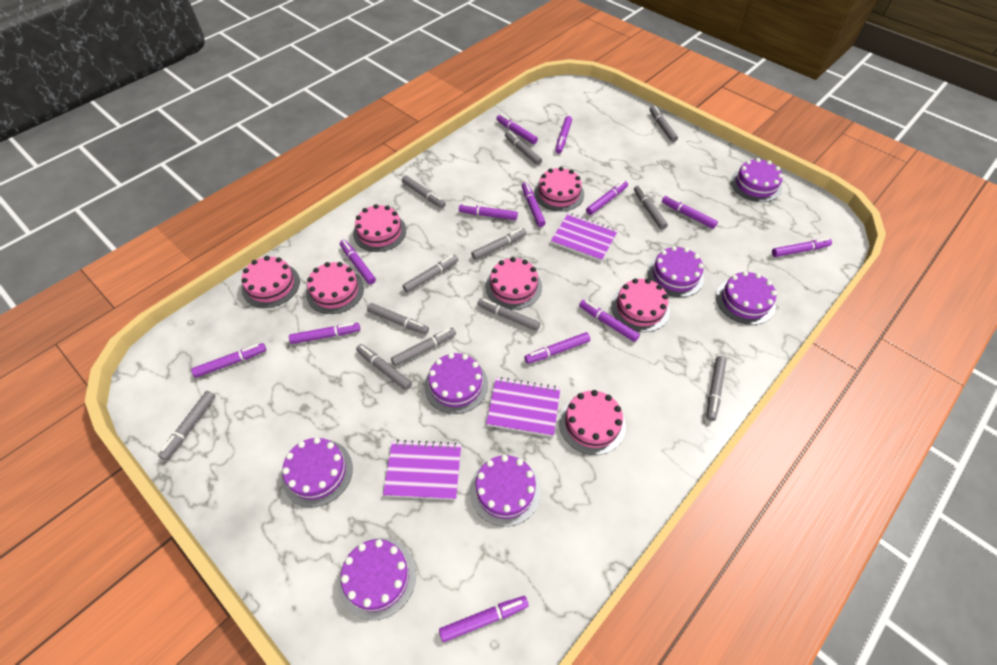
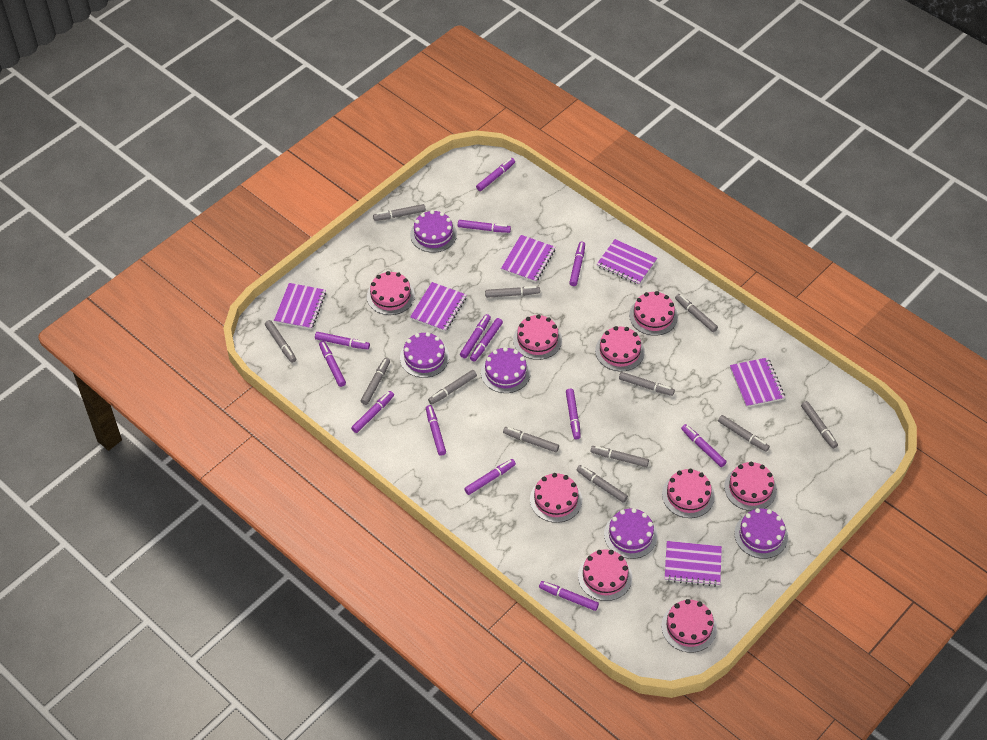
pink cake: [241,256,300,308] [306,262,364,314] [353,204,406,252] [486,257,542,310] [534,167,584,212] [559,390,626,455] [611,278,670,332] = 7 -> [367,271,415,315] [513,314,562,360] [530,473,582,523] [578,549,632,601] [595,326,645,371] [629,291,678,336] [661,599,717,653] [662,469,715,518] [724,462,777,511] = 9
purple cake: [282,437,353,507] [338,538,416,620] [424,353,488,414] [470,455,541,527] [647,246,704,297] [716,271,777,325] [731,158,783,202] = 7 -> [400,332,449,378] [410,210,457,253] [481,347,531,393] [604,508,657,559] [734,508,788,559] = 5
purple notebook: [383,440,461,500] [486,377,561,437] [551,213,618,262] = 3 -> [274,283,326,330] [410,282,467,332] [501,235,555,283] [597,239,657,285] [665,541,722,586] [730,357,785,407] = 6

